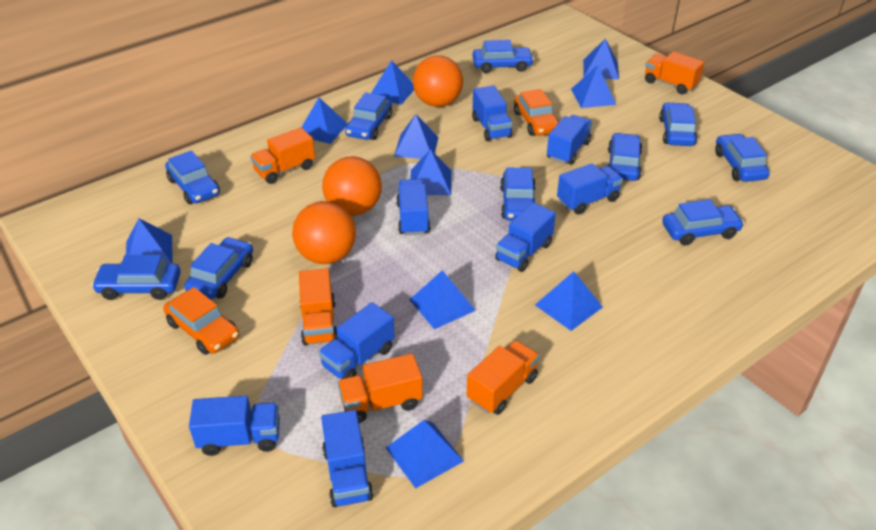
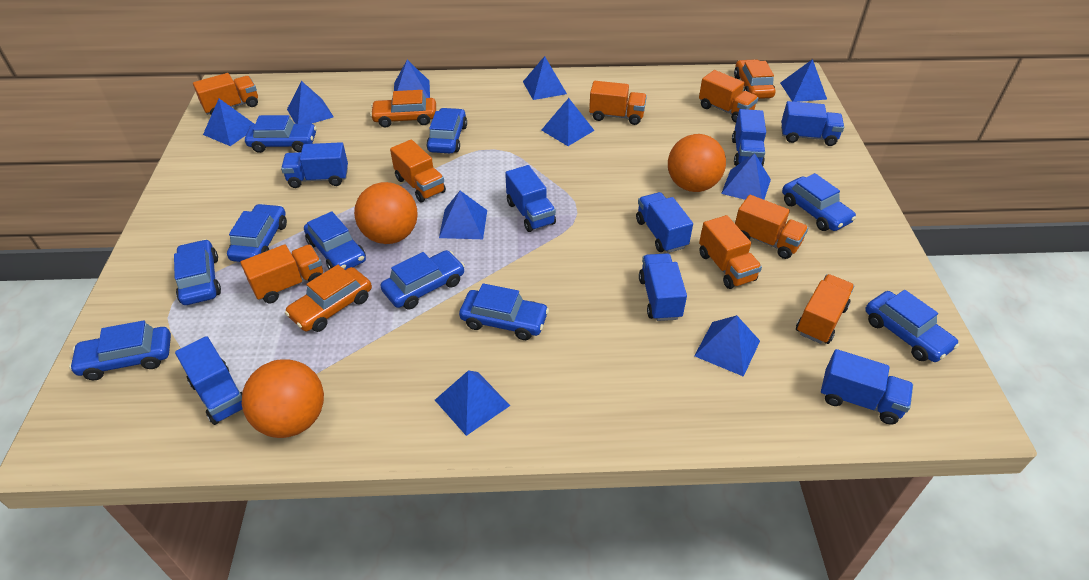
orange car: [163,287,240,355] [514,89,559,136] = 2 -> [285,265,372,332] [370,90,436,127] [734,59,775,99] = 3
orange truck: [250,127,315,184] [299,268,338,346] [338,353,423,423] [467,340,540,415] [645,51,704,94] = 5 -> [193,73,258,115] [241,244,323,303] [390,140,446,202] [589,81,647,125] [699,70,758,123] [699,215,762,289] [735,195,808,259] [796,274,854,344] = 8

